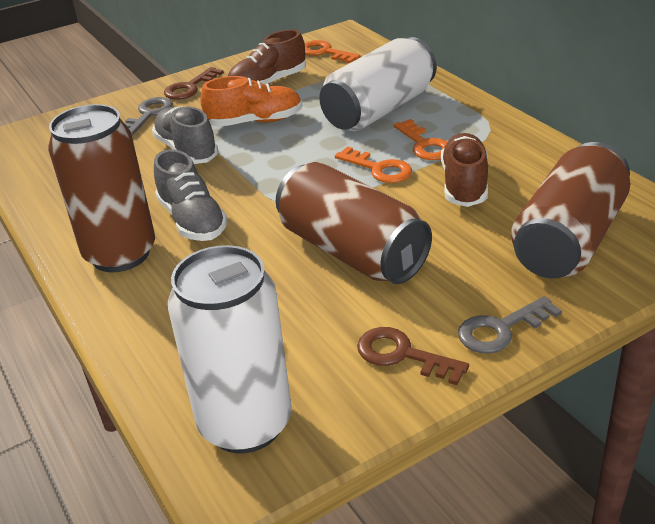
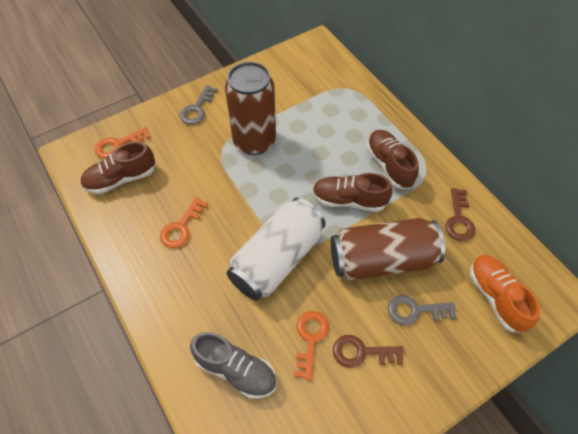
brown can: [48,104,155,272] [276,162,432,284] [511,142,630,279] = 3 -> [225,62,276,155] [331,218,445,281] = 2
brown shoe: [228,29,306,85] [441,133,488,207] = 2 -> [80,141,155,194] [313,173,393,212] [367,130,419,189] = 3
grey shoe: [152,106,218,164] [154,149,228,241] = 2 -> [190,332,277,399] = 1
white can: [168,245,292,453] [319,37,437,131] = 2 -> [227,198,326,301] = 1

